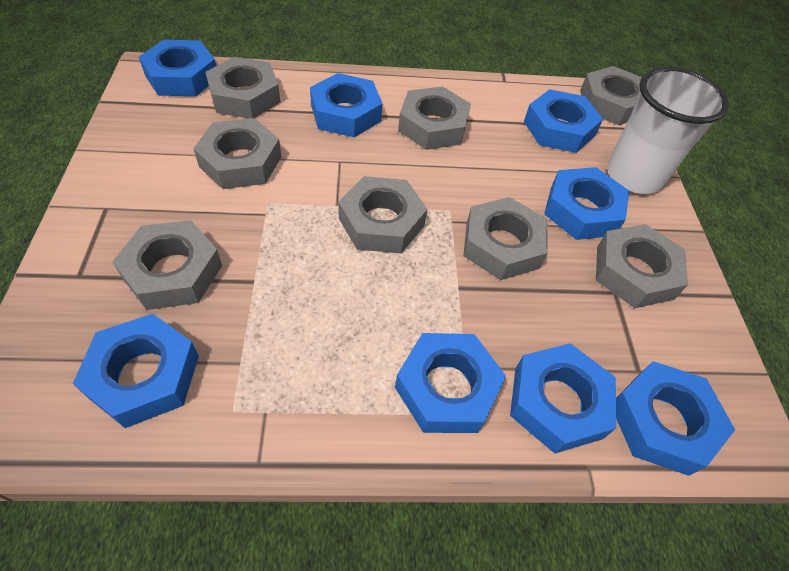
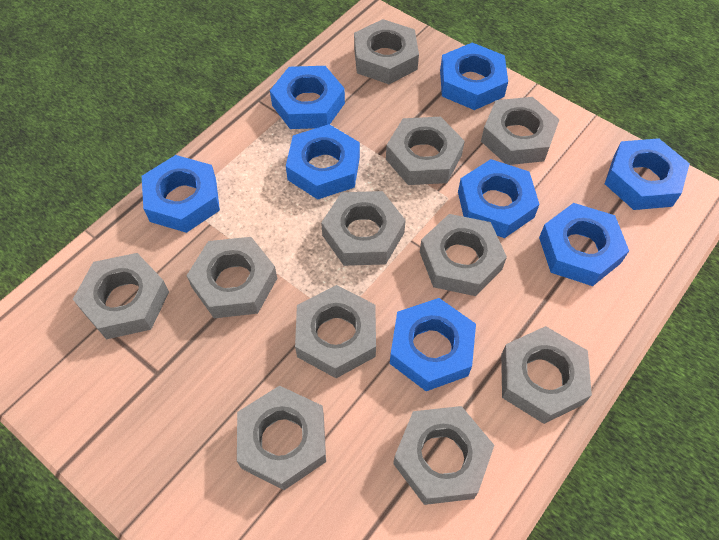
grey nut: [112,220,222,310] [193,118,282,189] [205,57,281,119] [338,176,427,253] [398,86,471,150] [463,197,548,280] [580,66,642,125] [596,224,688,308] = 8 -> [73,253,169,339] [186,237,277,318] [237,386,326,490] [295,285,376,378] [321,191,406,266] [354,19,419,84] [386,117,465,185] [393,406,494,505] [420,214,507,296] [481,97,560,165] [501,326,592,424] = 11
white cup: [607,67,729,194] = 1 -> none = 0

